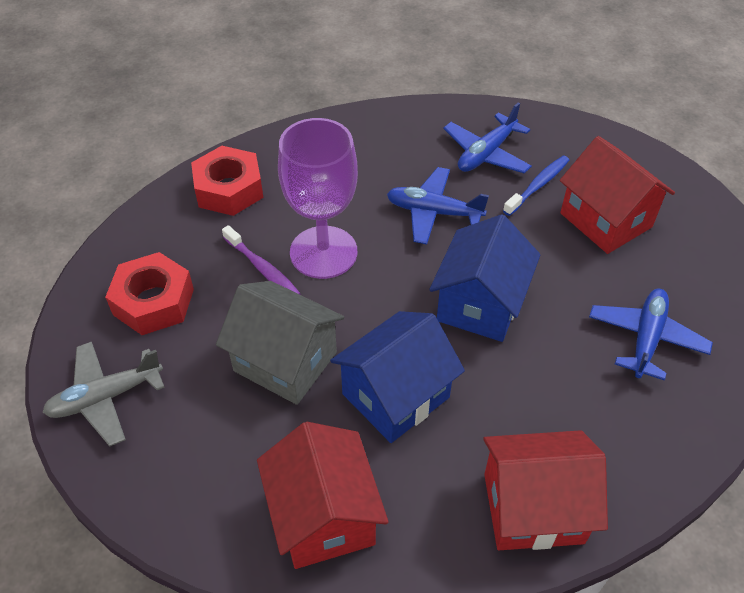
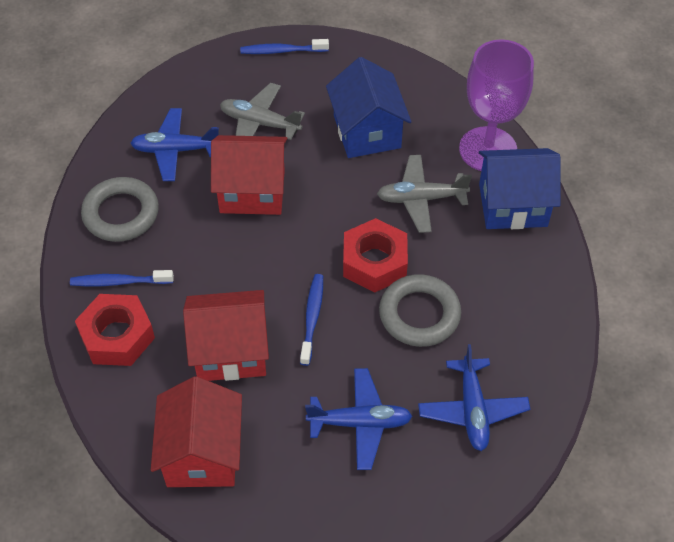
blue toothbrush: [503,156,569,216] = 1 -> [70,270,174,287] [240,39,329,54] [300,274,323,366] = 3
grey house: [216,281,344,405] = 1 -> none = 0
grey plane: [43,341,165,447] = 1 -> [220,83,305,140] [377,155,472,233] = 2
grey ring: none = 0 -> [81,177,159,242] [379,274,461,347] = 2
purple toothbrush: [222,225,301,294] = 1 -> none = 0

